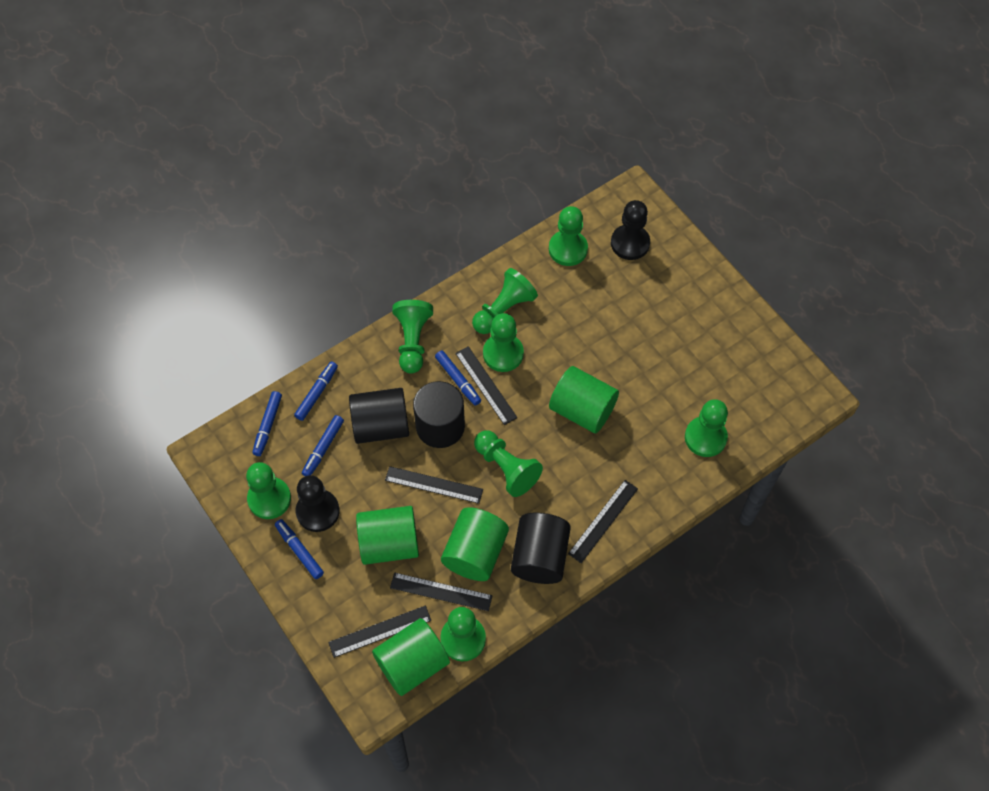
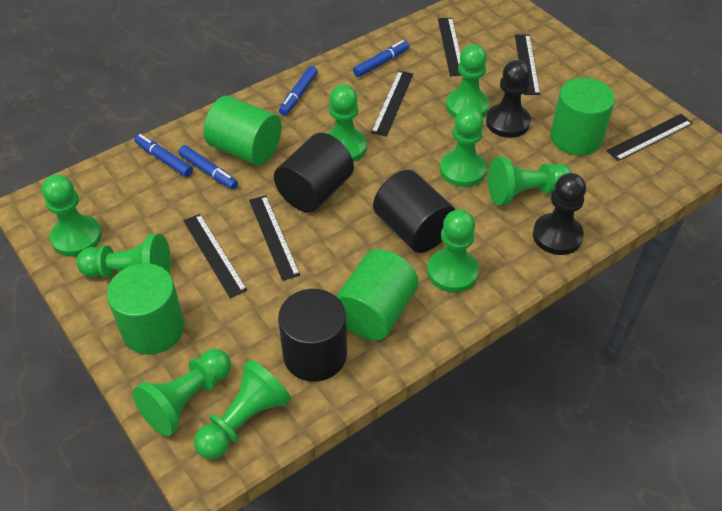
black ruler: [328,605,431,658] [385,466,483,504] [390,572,493,611] [455,346,518,425] [568,480,638,563] = 5 -> [184,214,247,298] [249,195,300,281] [371,71,413,137] [438,18,462,76] [515,34,540,95] [606,114,693,161] = 6
blue marker: [252,391,282,456] [275,519,324,579] [294,361,338,421] [302,415,344,476] [435,351,481,406] = 5 -> [134,134,193,177] [178,145,238,190] [279,66,318,116] [353,40,409,77] = 4
green pawn: [246,462,291,519] [392,300,433,373] [440,607,486,661] [472,268,538,334] [474,430,543,497] [483,313,524,372] [549,206,588,266] [685,399,728,457] = 8 -> [42,175,102,257] [77,234,171,278] [133,349,231,436] [194,359,291,459] [326,85,367,162] [427,209,479,293] [440,107,487,187] [446,44,490,118] [488,157,572,205] = 9

